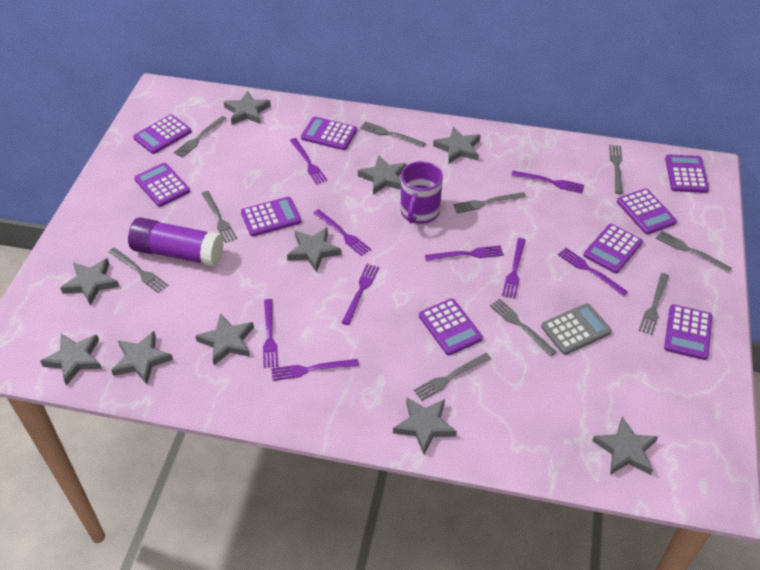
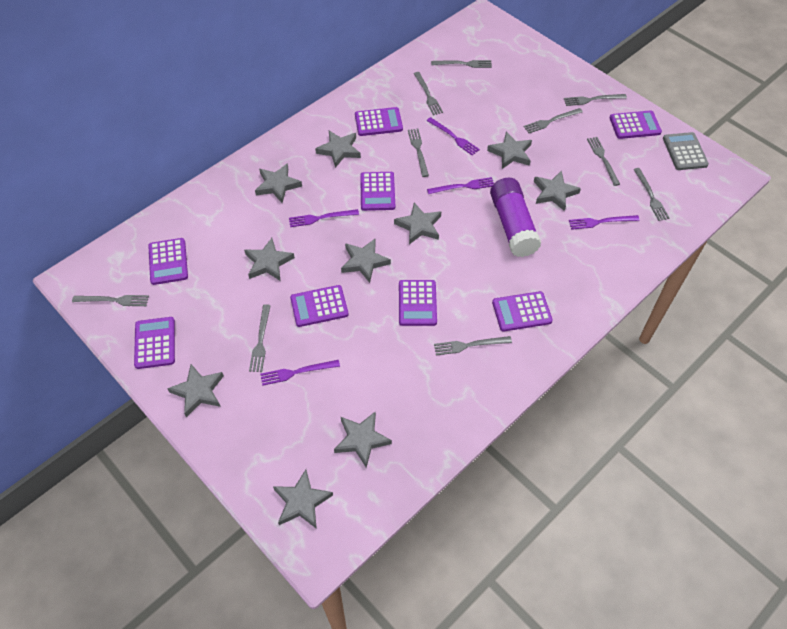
purple calculator: [133,115,191,154] [134,163,190,207] [241,197,301,236] [301,117,357,150] [419,298,483,355] [583,224,643,273] [617,188,677,234] [664,304,712,360] [665,154,709,193] = 9 -> [134,317,175,369] [148,238,188,285] [290,285,349,327] [355,107,403,136] [360,172,395,211] [399,280,437,326] [492,291,553,332] [610,110,662,139] = 8
purple fork: [263,299,278,368] [271,359,359,381] [290,138,328,185] [314,209,371,256] [342,264,379,325] [425,245,504,261] [502,238,525,298] [511,171,584,193] [558,248,628,296] = 9 -> [260,360,340,386] [289,209,359,227] [427,117,480,156] [427,177,494,194] [569,215,640,230] = 5
purple mug: [401,161,443,224] = 1 -> none = 0

